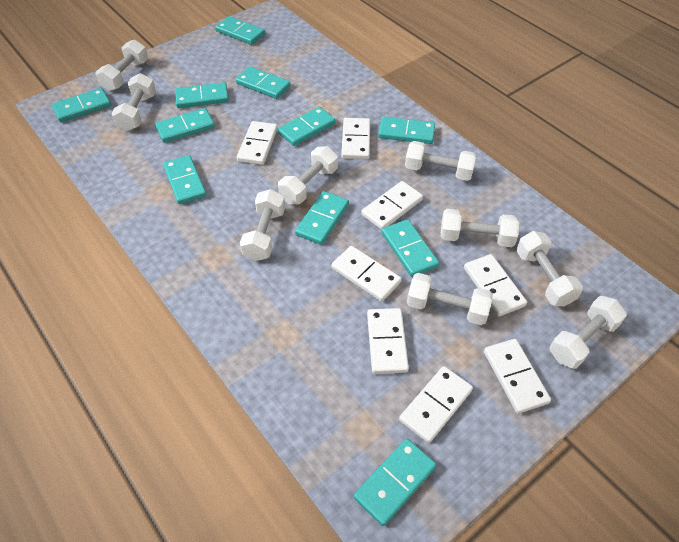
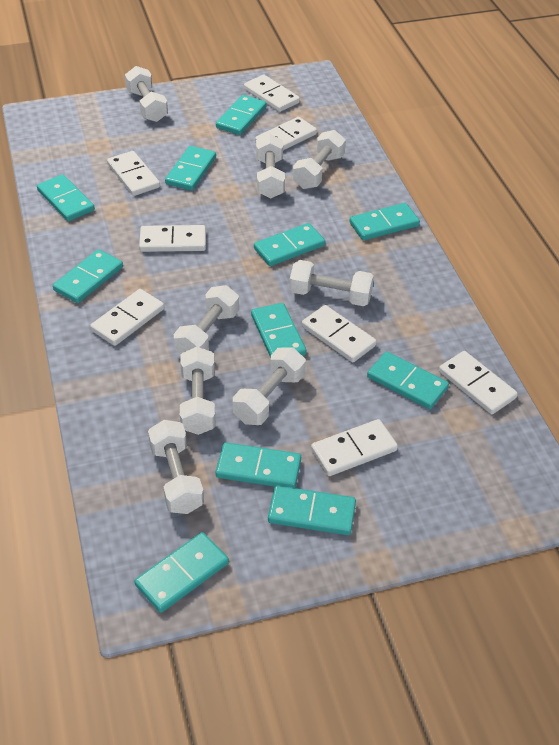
white dumbbell: [96,40,148,91] [111,73,156,131] [240,189,285,261] [278,146,338,204] [405,141,477,181] [407,273,493,325] [441,209,519,247] [516,231,583,306] [550,296,627,369] = 9 -> [125,66,168,122] [148,420,204,514] [174,285,239,354] [180,346,215,435] [233,348,306,425] [256,134,285,198] [289,260,374,306] [293,130,346,189] = 8

